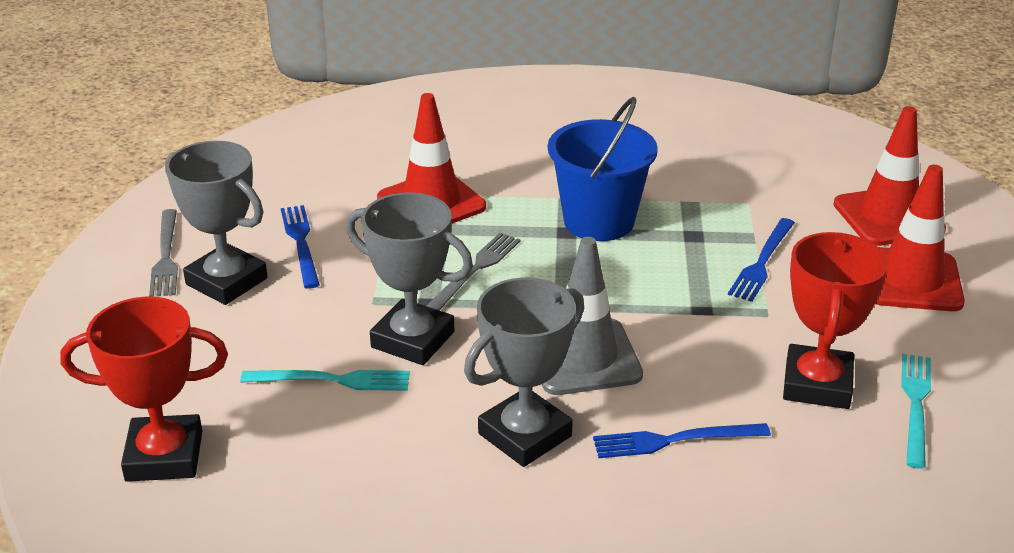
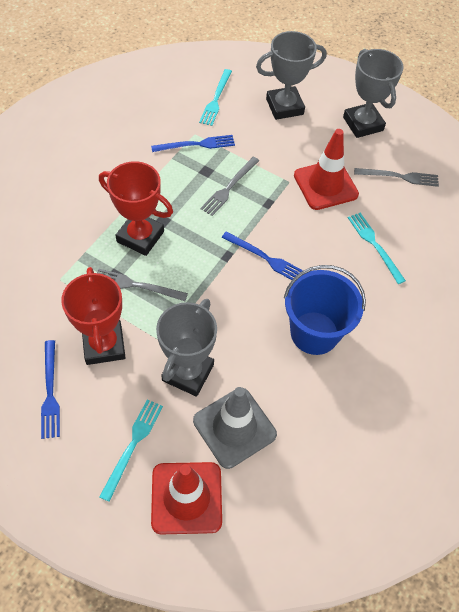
grey fork: [149,209,178,297] [427,233,520,311] = 2 -> [97,269,188,301] [200,157,260,216] [354,168,439,187] = 3
red traffic cone: [377,93,486,224] [833,106,946,246] [875,165,965,311] = 3 -> [151,462,222,535] [294,129,359,210] = 2
turquoise fork: [240,370,410,391] [901,354,931,469] = 2 -> [99,399,163,502] [199,69,232,126] [348,213,406,284] = 3

